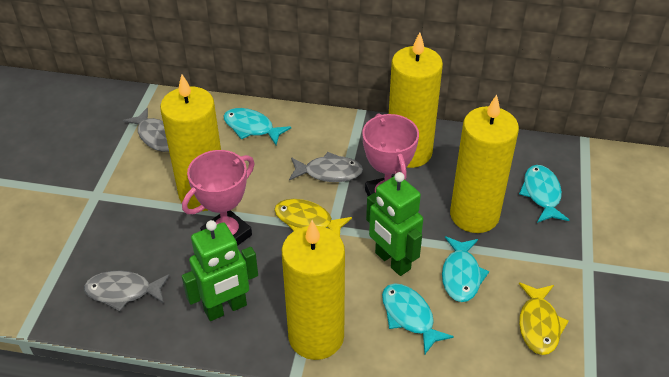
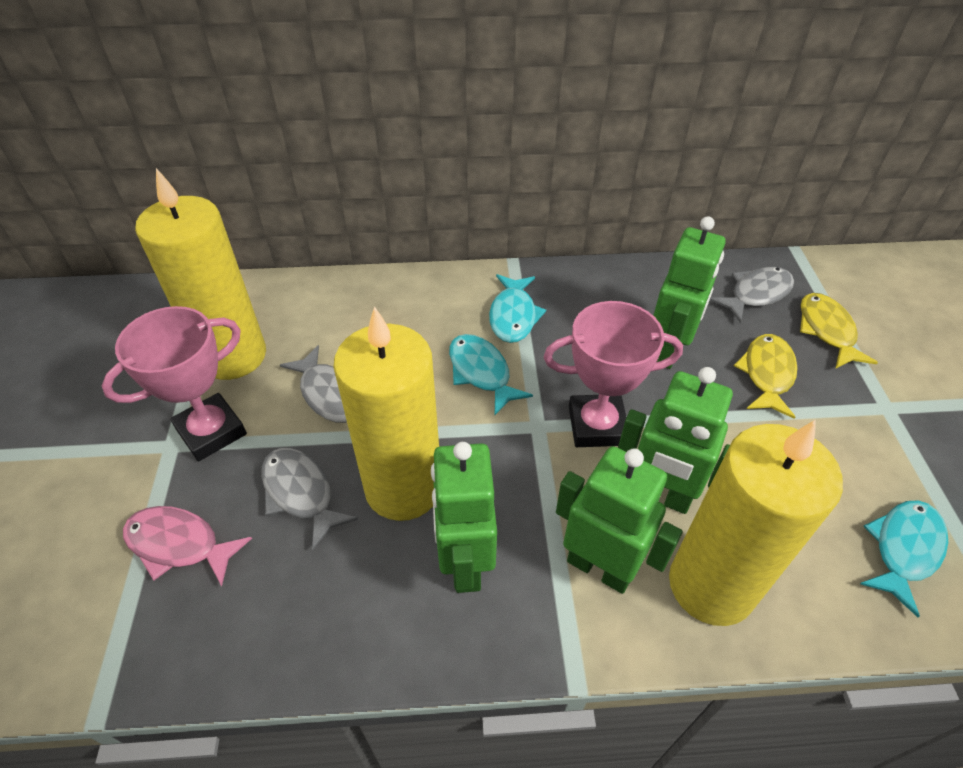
green robot: [182,220,258,321] [366,172,423,276] = 2 -> [431,442,497,593] [556,446,682,594] [618,367,733,514] [653,216,726,369] = 4
pink fish: none = 0 -> [123,506,252,586] = 1
turquoise fish: [223,108,291,145] [382,283,454,354] [442,236,489,302] [519,165,569,223] = 4 -> [449,334,533,415] [489,274,546,343] [860,501,948,617] = 3
yellow candle: [160,74,221,211] [282,220,345,360] [389,32,443,168] [450,95,519,233] = 4 -> [135,168,266,380] [333,306,439,521] [669,419,843,626] = 3

